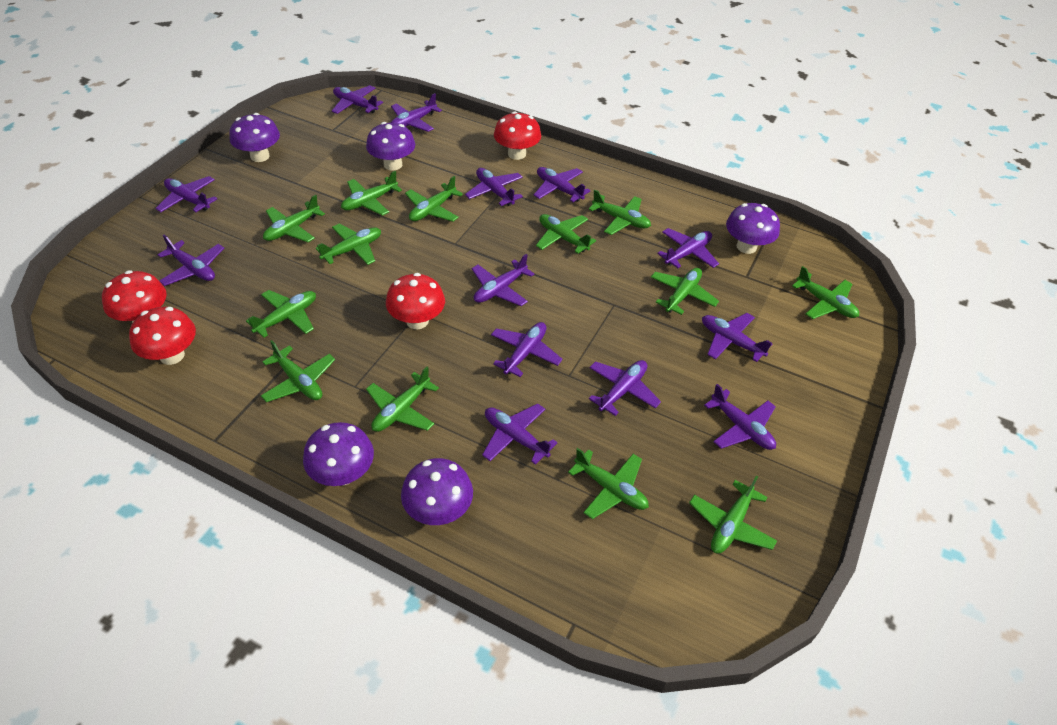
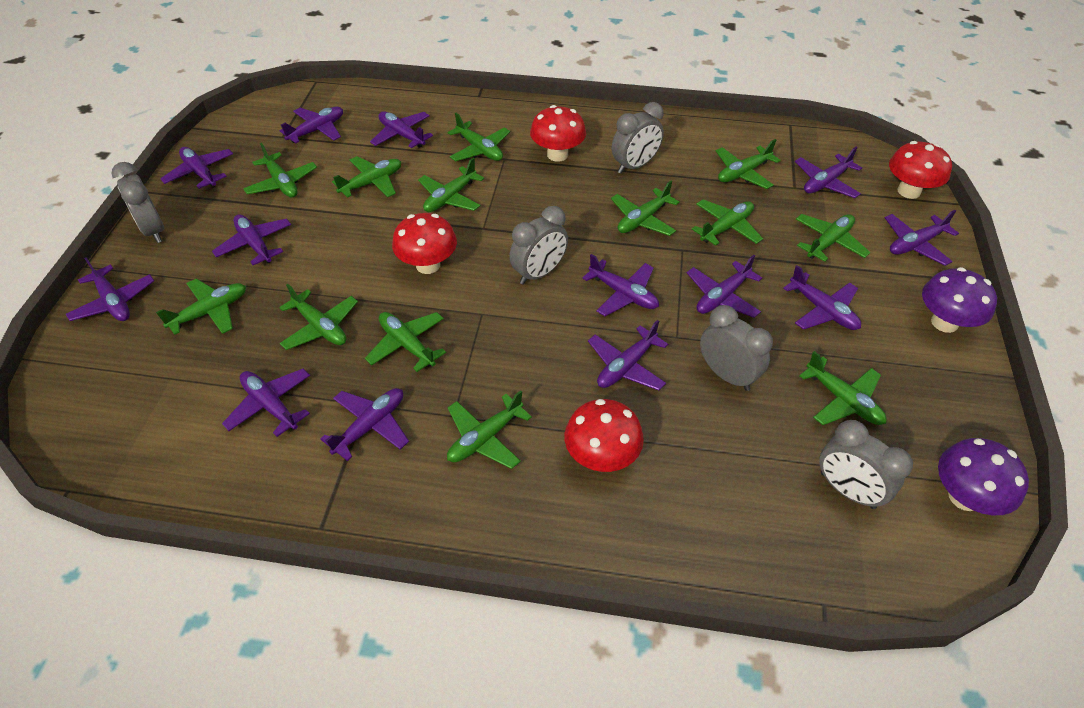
grey clock: none = 0 -> [111,162,164,243] [509,206,568,285] [612,102,664,173] [700,305,773,391] [819,420,913,509] = 5
purple mushroom: [229,113,280,162] [303,422,374,486] [366,122,415,171] [401,458,473,525] [726,203,780,254] = 5 -> [922,267,997,333] [938,438,1029,515] = 2

